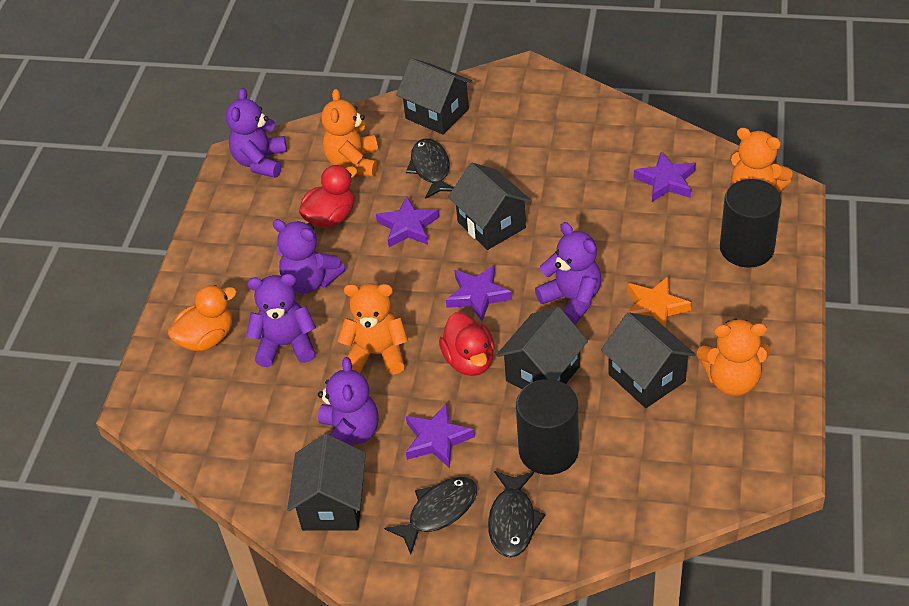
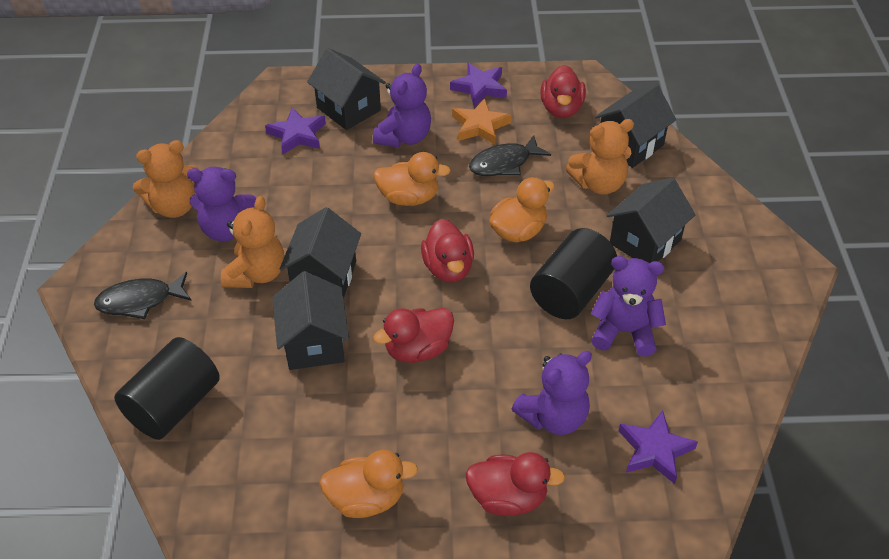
black fish: [384,477,477,554] [406,139,454,199] [488,471,546,558] = 3 -> [94,272,192,319] [469,135,551,176] = 2
orange duck: [168,285,237,351] = 1 -> [319,450,418,518] [373,152,451,206] [489,177,555,242] = 3
orange teddy bear: [321,89,378,177] [338,283,408,375] [697,318,771,396] [730,127,793,193] = 4 -> [133,140,198,218] [221,196,284,288] [566,119,634,195] = 3
purple star: [376,196,439,247] [406,403,475,468] [446,265,512,321] [634,152,696,202] = 4 -> [265,107,326,154] [450,63,507,107] [619,410,698,484] = 3
purple teddy bear: [226,88,287,178] [246,274,316,367] [273,219,345,293] [318,357,379,446] [535,222,601,325] = 5 -> [187,167,257,242] [373,63,431,147] [512,351,592,435] [591,256,666,357] = 4
red duck: [299,165,357,228] [439,312,495,376] = 2 -> [373,308,454,363] [421,219,474,282] [465,452,565,516] [540,65,586,118] = 4

